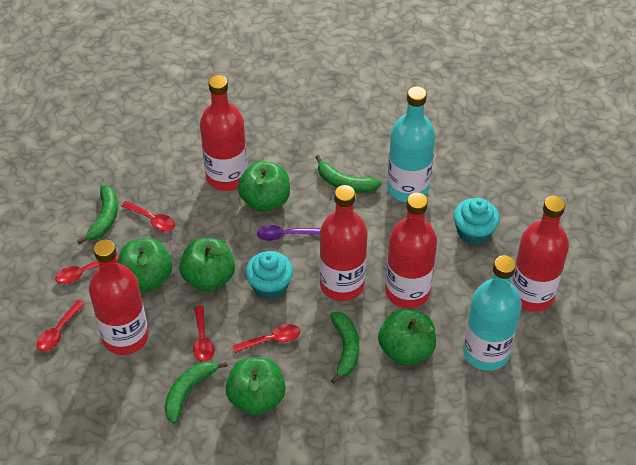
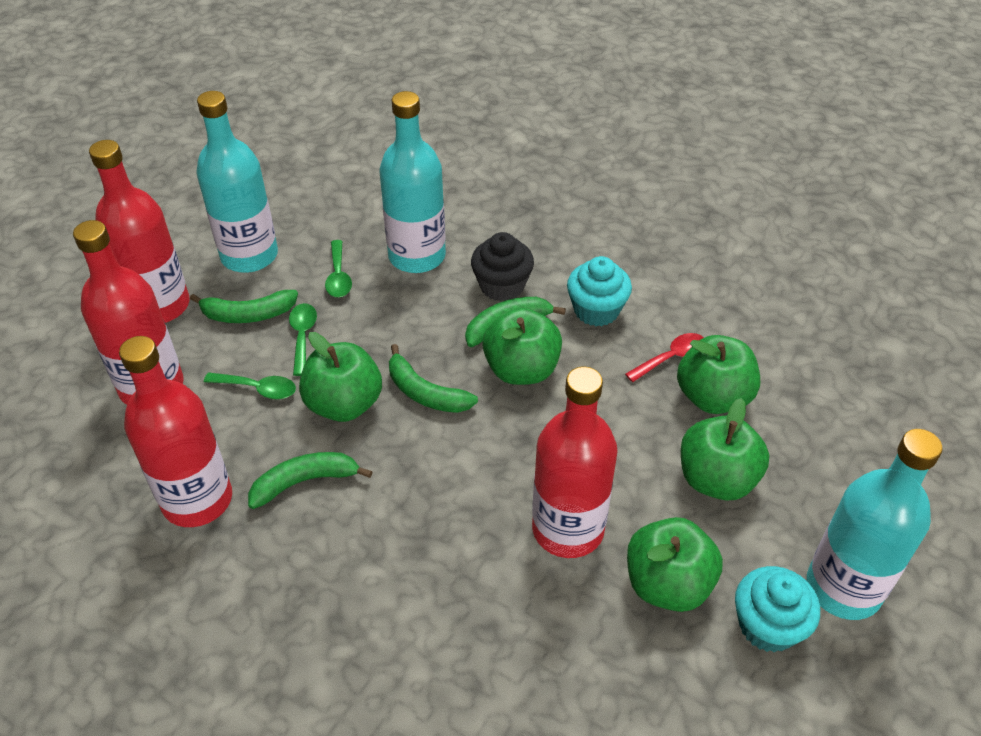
black cupcake: none = 0 -> [471,232,534,301] = 1
green spoon: none = 0 -> [204,373,296,399] [289,303,317,376] [325,240,352,297] = 3
purple spoon: [257,225,321,241] = 1 -> none = 0
red bottle: [89,239,149,355] [200,75,247,191] [320,185,367,301] [385,193,437,309] [511,196,569,312] = 5 -> [73,220,184,405] [89,140,190,323] [119,336,232,527] [532,367,618,558] = 4
red spoon: [37,300,85,351] [55,254,118,284] [121,201,175,232] [193,306,214,362] [233,324,300,353] = 5 -> [625,333,704,382] = 1
turquoise bottle: [387,86,435,202] [463,256,522,371] = 2 -> [197,91,278,273] [379,91,446,273] [807,429,943,620] = 3

